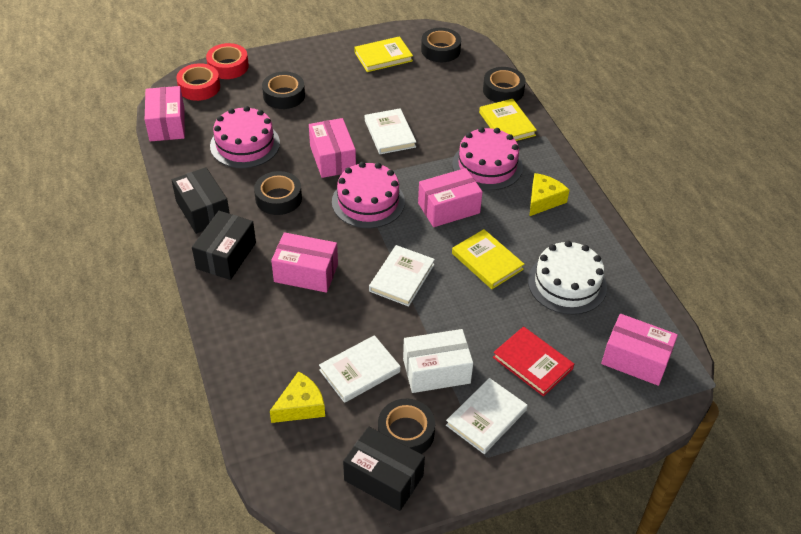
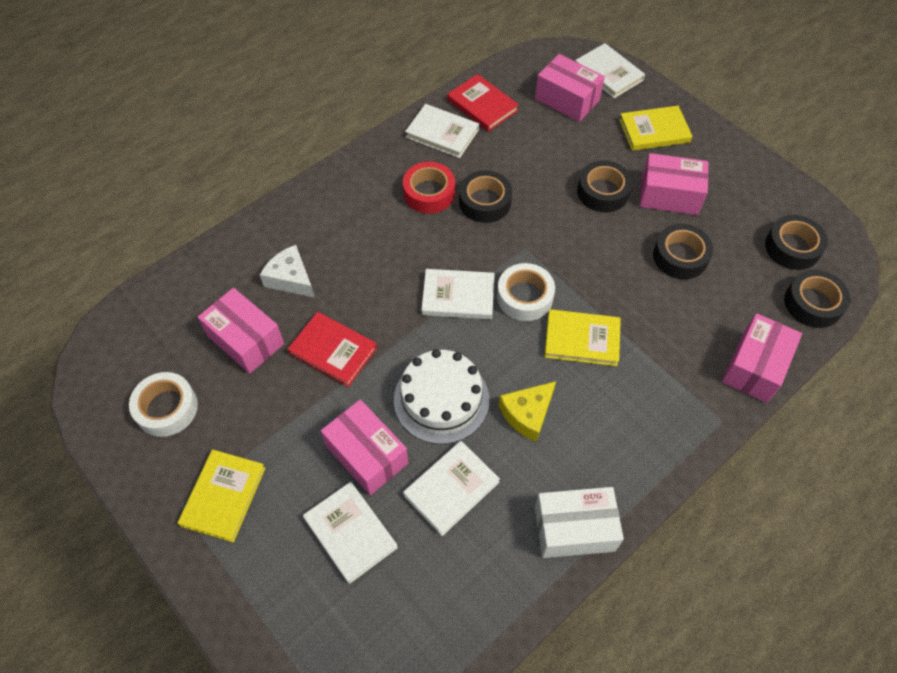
black box: [172,167,230,234] [192,211,256,280] [343,426,425,511] = 3 -> none = 0
pink cake: [210,106,280,168] [332,162,405,228] [452,127,523,190] = 3 -> none = 0
red book: [493,326,574,396] = 1 -> [287,312,377,387] [447,74,519,132] = 2
red tape: [176,63,220,101] [206,43,249,79] = 2 -> [403,162,455,214] = 1
white book: [319,335,401,403] [365,108,416,154] [369,245,435,307] [446,378,528,454] = 4 -> [303,482,398,584] [403,441,500,536] [405,104,479,158] [421,269,495,319] [575,43,645,98] = 5
white cheese: none = 0 -> [260,245,315,298] = 1
white tape: none = 0 -> [129,372,198,437] [497,263,555,321] = 2
yellow cheese: [270,371,325,423] [530,173,569,216] = 2 -> [498,381,556,442] = 1

